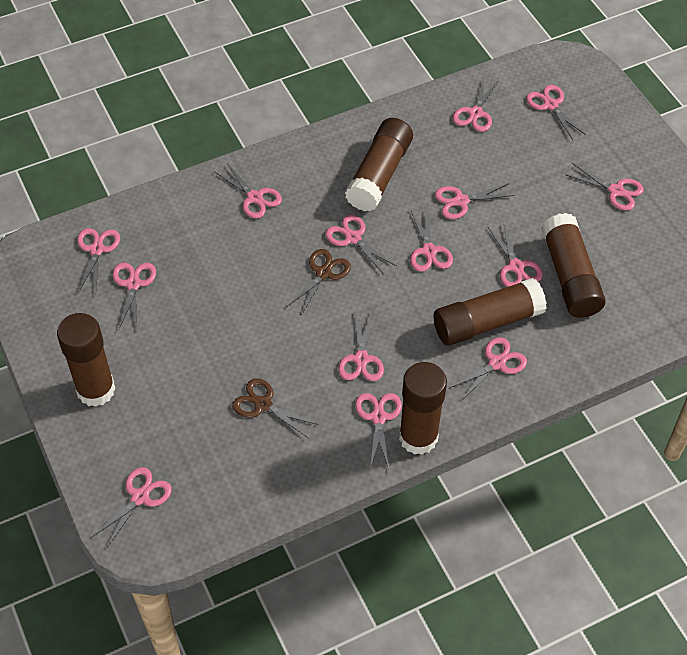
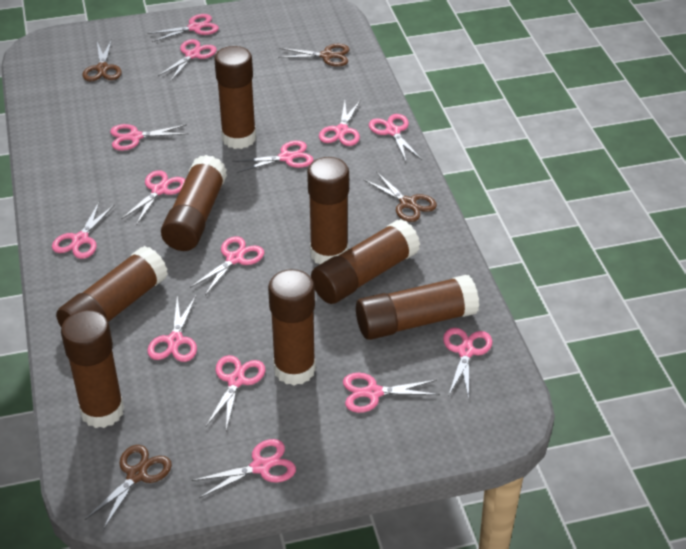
brown glue stick: [57,313,115,407] [345,118,413,212] [399,362,447,455] [434,278,547,346] [541,213,605,318] = 5 -> [56,246,168,327] [61,310,124,428] [161,155,227,251] [214,46,256,149] [268,269,316,385] [307,157,349,264] [311,219,420,304] [356,275,479,340] = 8
brown scissors: [232,378,319,438] [287,249,351,316] = 2 -> [83,40,122,81] [85,445,172,530] [278,44,349,67] [364,172,437,222] = 4

